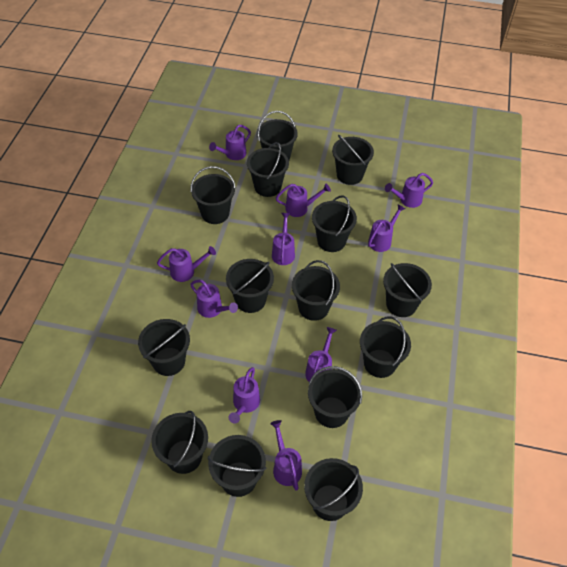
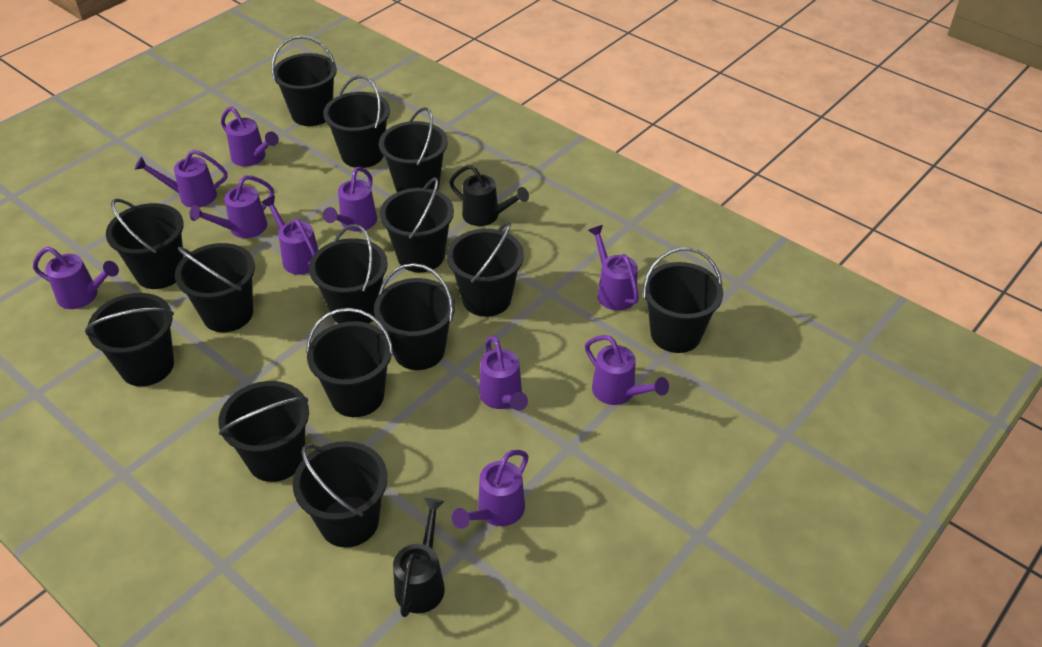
black watering can: none = 0 -> [393,498,445,617] [449,165,529,226] = 2

